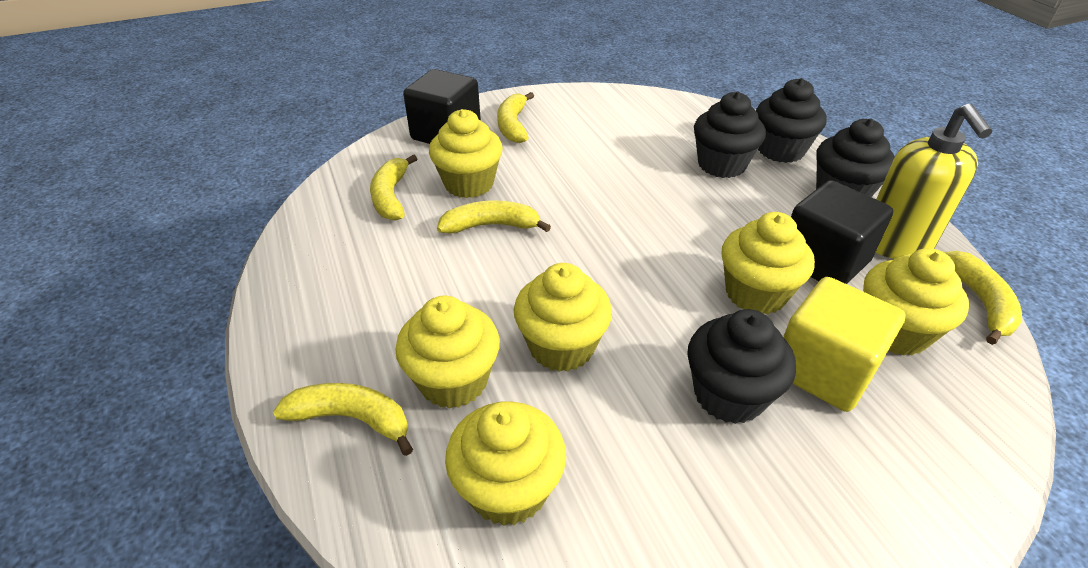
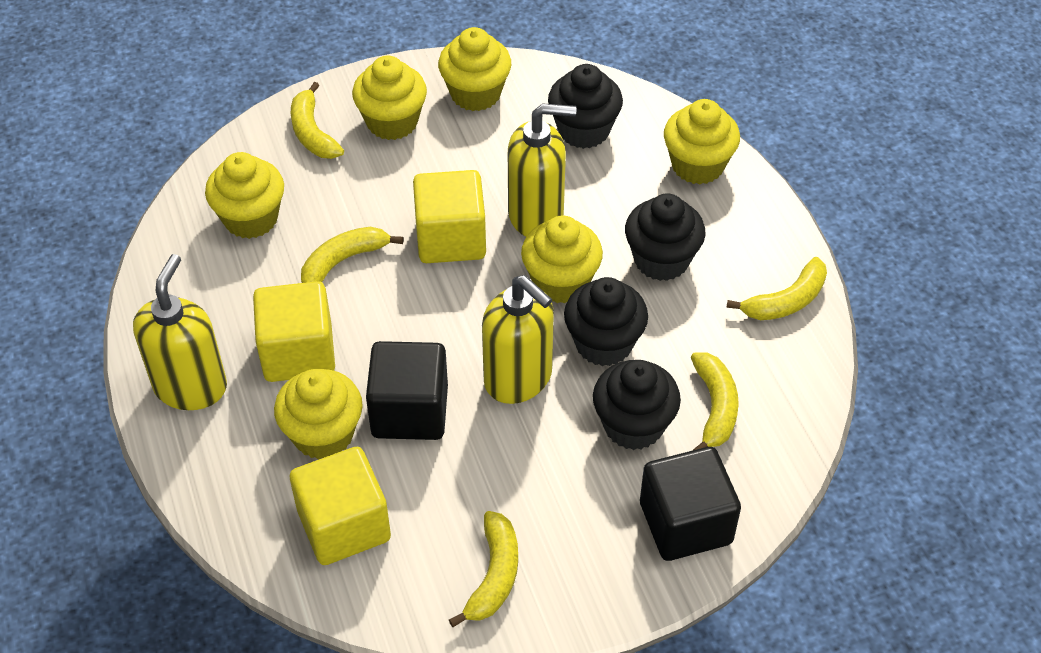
yellow cube: [783,277,906,412] = 1 -> [253,281,335,382] [290,447,391,565] [413,170,486,263] = 3
yellow soap dispenser: [875,103,992,259] = 1 -> [133,254,227,410] [482,275,554,404] [508,103,576,236] = 3

